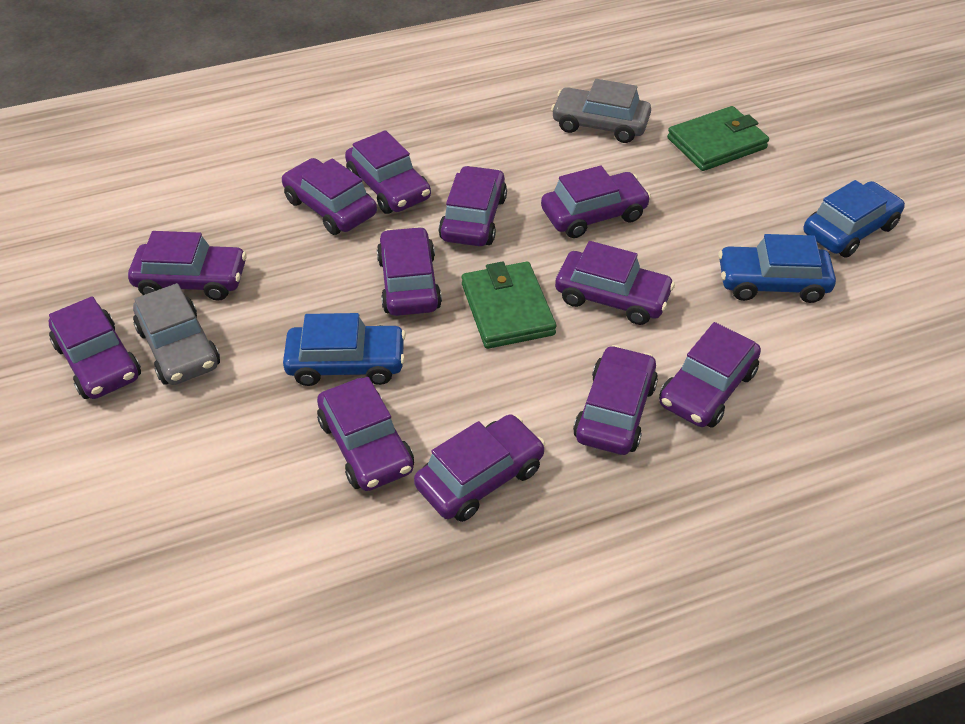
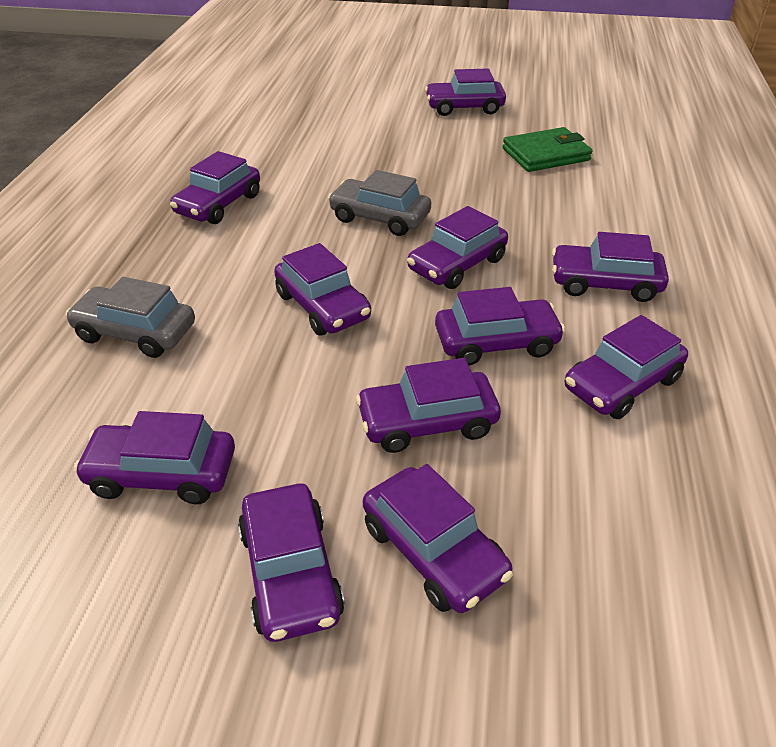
blue car: [283,313,406,386] [718,234,836,303] [803,180,905,258] = 3 -> none = 0
green wallet: [462,262,556,349] [667,106,769,171] = 2 -> [502,127,592,172] = 1
purple car: [49,296,141,399] [128,231,247,301] [282,158,377,235] [317,377,414,491] [345,130,431,214] [377,226,442,316] [414,414,545,522] [439,165,507,246] [541,166,651,238] [555,241,675,325] [573,345,658,455] [659,322,761,428] = 12 -> [74,411,235,504] [170,151,260,224] [238,484,345,642] [274,243,371,336] [356,358,501,453] [363,464,513,613] [407,206,508,289] [425,68,506,116] [435,287,565,366] [552,232,669,302] [565,315,688,419] = 11

